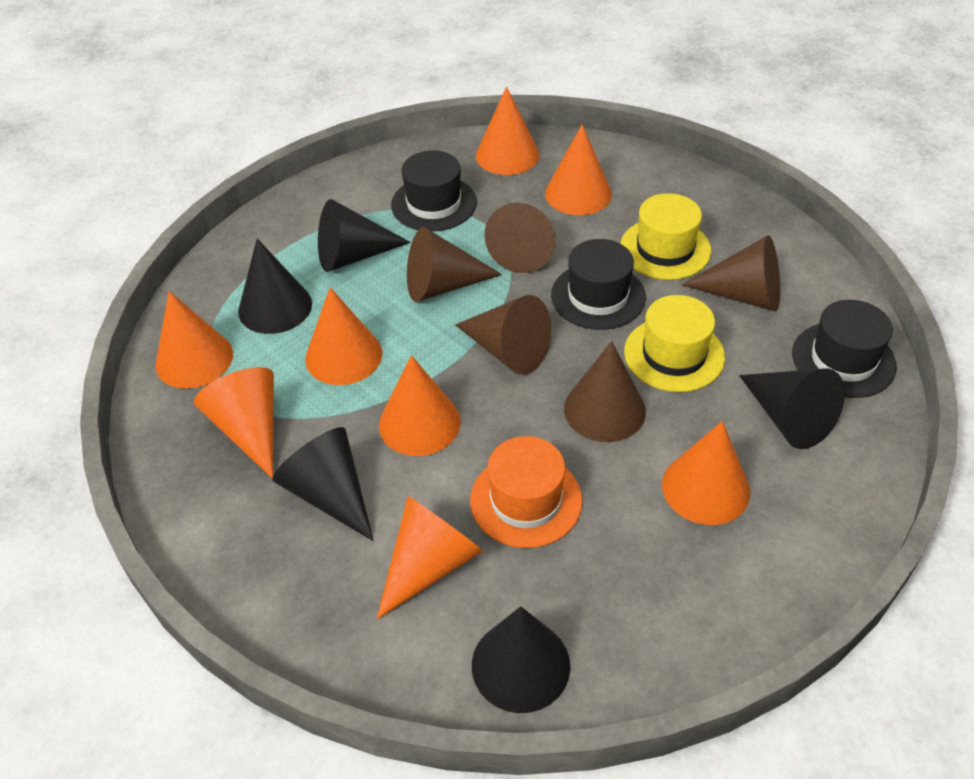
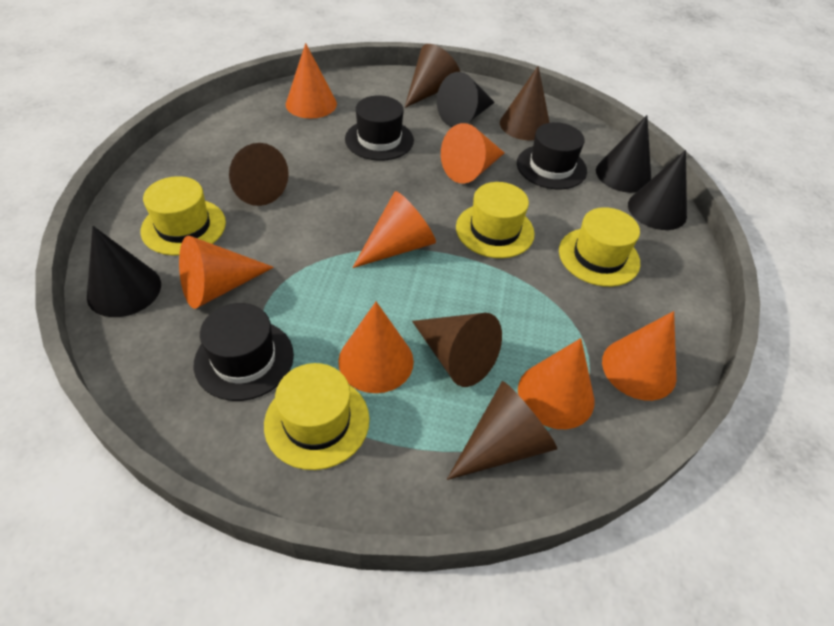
black cone: [238,238,312,334] [272,427,374,541] [318,199,411,272] [472,606,570,713] [739,368,845,449] = 5 -> [87,226,161,317] [437,72,495,127] [596,115,651,193] [628,150,687,230] = 4
orange cone: [155,291,233,389] [194,367,274,478] [305,287,382,385] [377,497,483,619] [379,355,461,456] [476,86,539,175] [545,124,612,215] [662,421,750,525] = 8 -> [179,236,274,309] [286,43,337,119] [338,302,414,393] [352,191,436,268] [441,123,505,184] [518,338,595,429] [602,311,677,401] = 7
orange hat: [470,436,582,548] = 1 -> none = 0
yellow hat: [620,193,711,280] [624,295,725,392] = 2 -> [141,176,226,256] [264,363,369,470] [456,182,535,258] [559,207,640,287] = 4

